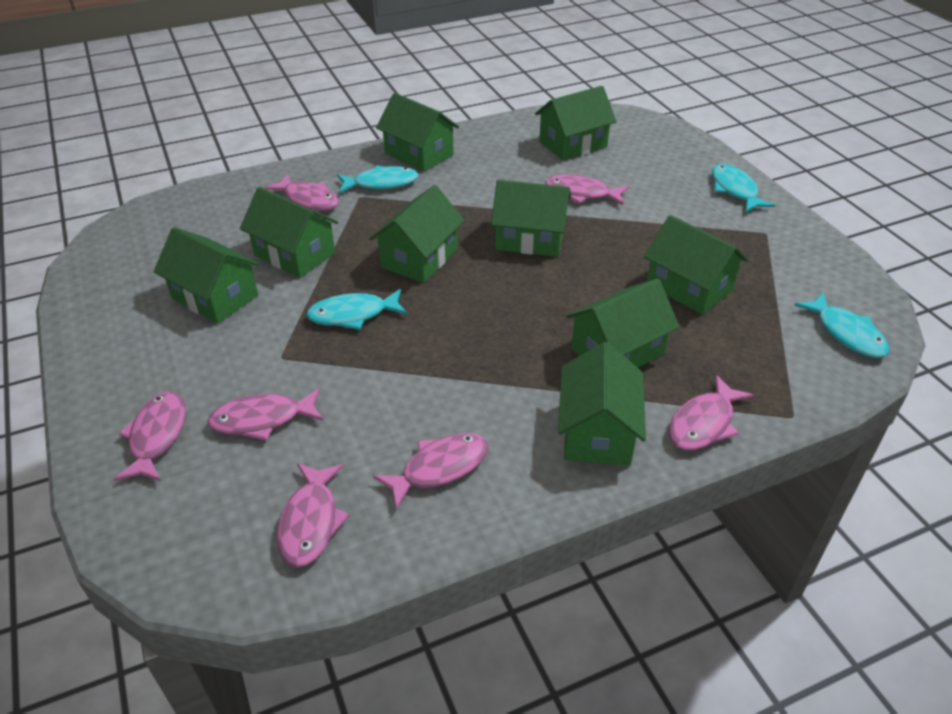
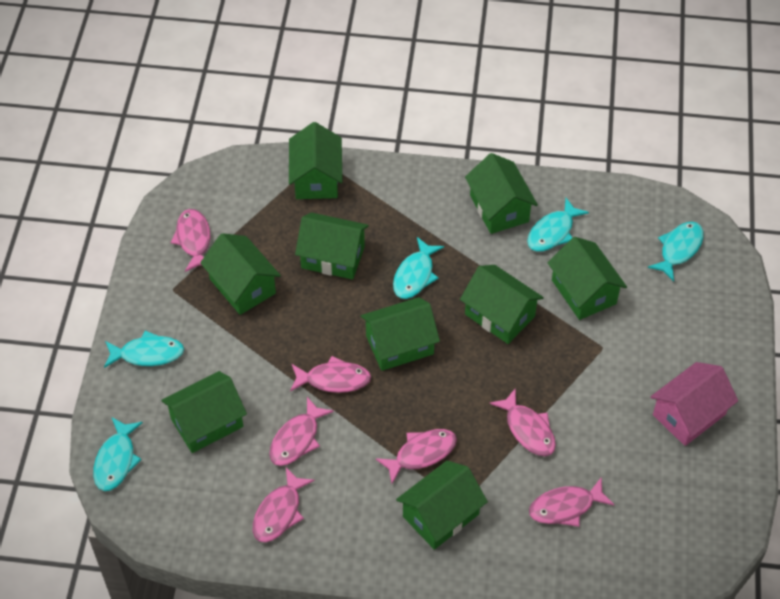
pink house: none = 0 -> [650,362,738,446] = 1
turquoise fish: [306,289,408,330] [337,166,419,193] [712,164,775,213] [794,293,889,358] = 4 -> [93,418,143,491] [104,331,184,368] [393,237,444,299] [527,198,589,252] [648,222,704,281] = 5

